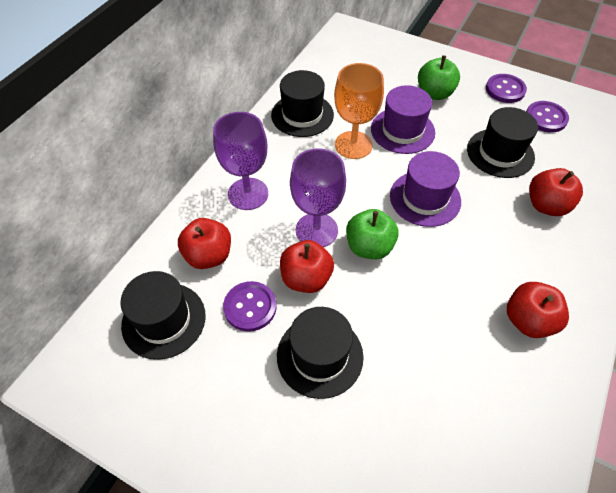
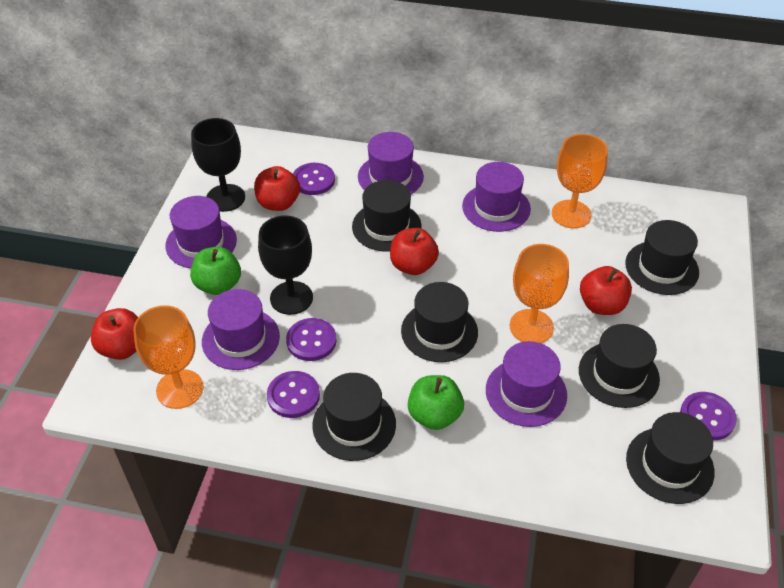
black goblet: none = 0 -> [191,118,245,212] [258,216,313,315] = 2
black hat: [120,271,206,360] [271,70,334,137] [277,307,364,399] [467,107,538,178] = 4 -> [312,373,396,461] [352,180,422,252] [401,282,478,362] [579,324,660,408] [625,220,699,295] [626,412,715,504] = 6
orange goblet: [334,63,384,159] = 1 -> [133,305,204,409] [510,244,569,343] [552,134,608,228] = 3
purple button: [223,281,277,332] [486,74,527,103] [526,101,569,133] = 3 -> [267,371,320,418] [286,318,336,361] [293,163,335,195] [680,392,737,440] = 4
purple goblet: [213,112,268,210] [290,148,346,247] = 2 -> none = 0
purple hat: [371,85,435,154] [390,151,461,227] = 2 -> [165,196,237,268] [202,289,280,370] [358,132,424,194] [462,162,531,232] [486,341,567,427] = 5

